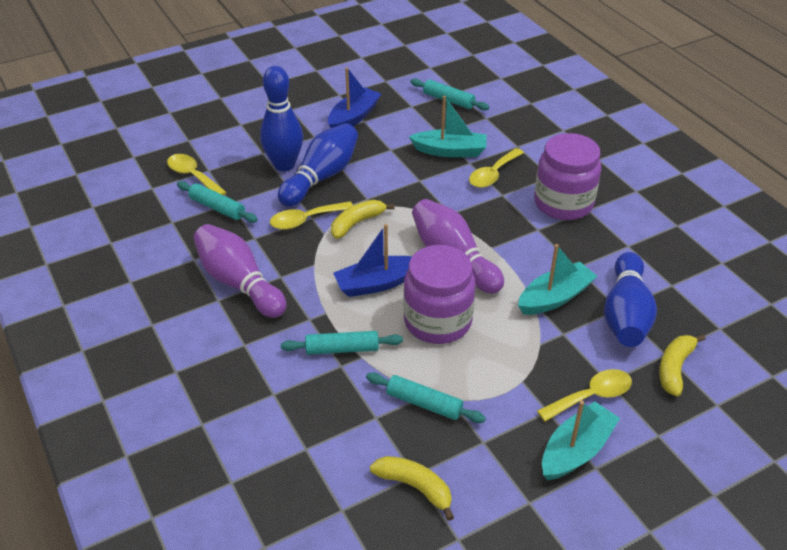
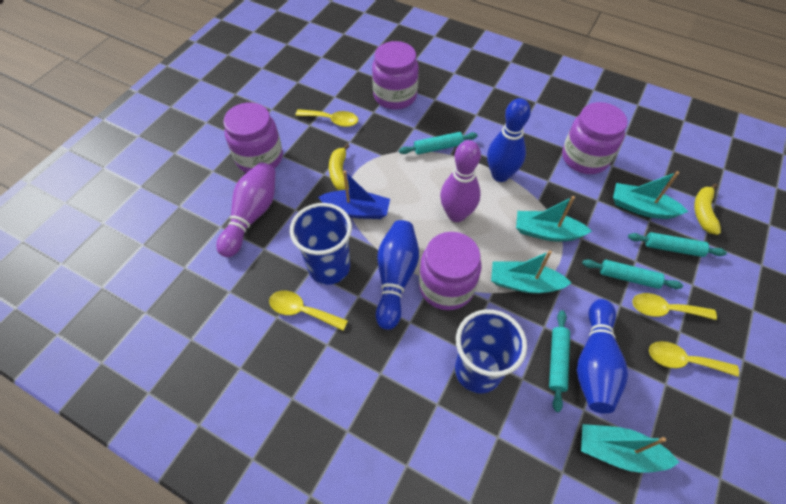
blue boat: [328,67,381,128] [333,224,412,297] = 2 -> [318,170,390,219] = 1
blue cup: none = 0 -> [290,203,352,285] [455,309,527,393] = 2
purple jar: [403,245,476,344] [534,133,601,220] = 2 -> [223,102,283,173] [372,41,419,110] [419,232,482,310] [562,102,628,174] = 4
turquoise boat: [409,96,487,157] [518,244,598,315] [542,400,620,480] = 3 -> [491,250,571,293] [516,196,592,241] [581,424,679,473] [613,171,688,219] = 4
yellow banana: [331,200,394,239] [370,456,454,521] [659,334,706,397] = 3 -> [329,144,350,191] [694,184,721,235] = 2

